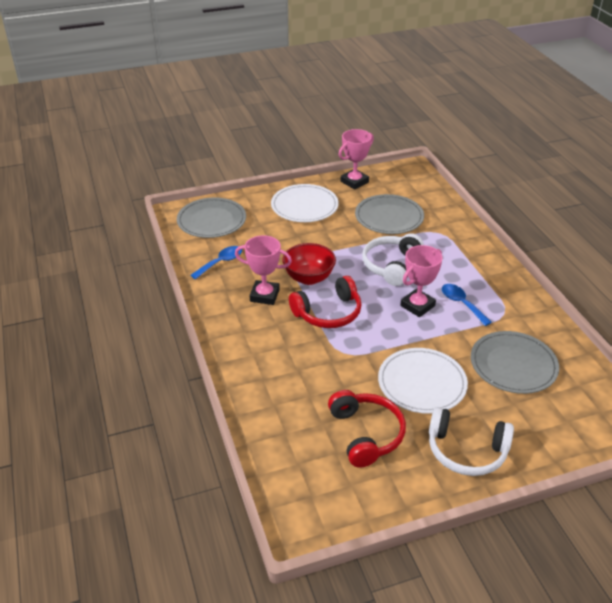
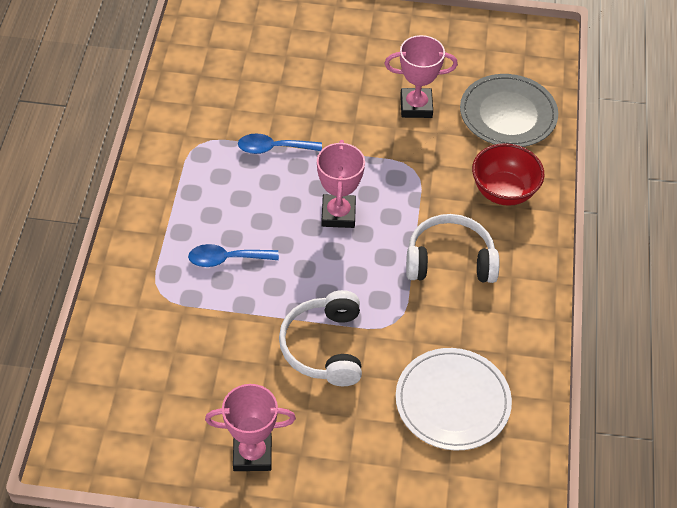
grey plate: [177,197,246,238] [355,194,424,234] [471,331,559,394] = 3 -> [460,74,558,147] = 1
red headphones: [289,276,362,328] [328,390,406,468] = 2 -> none = 0
white plate: [271,184,339,222] [378,348,468,414] = 2 -> [396,348,512,450] = 1

